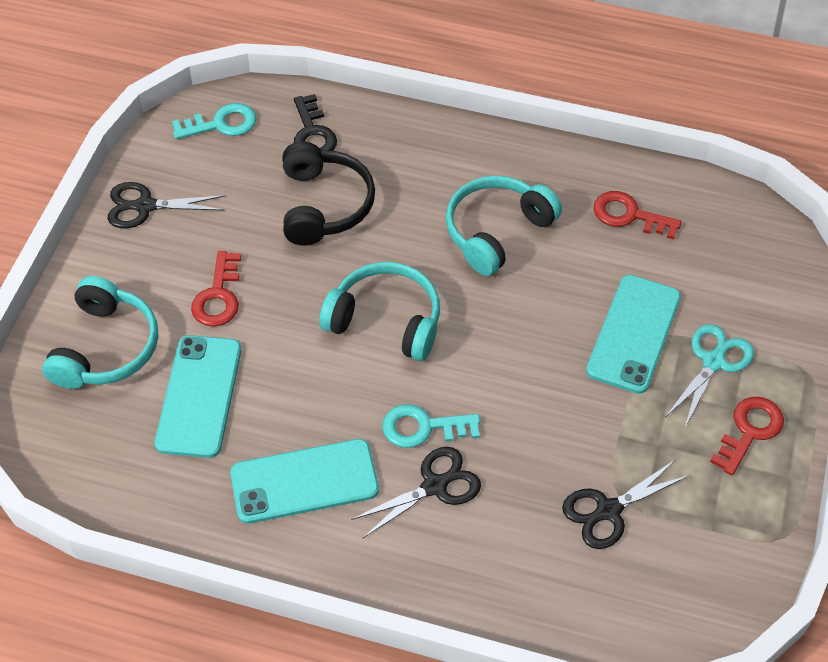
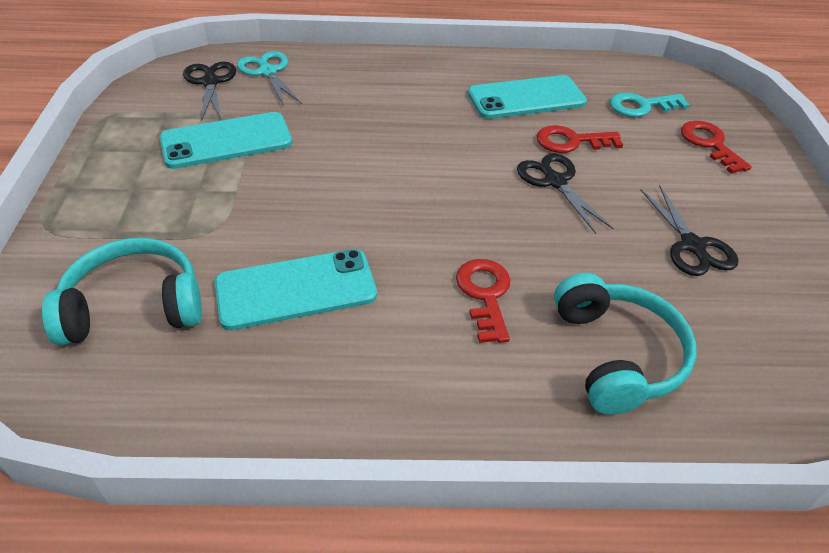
black headphones: [283,142,375,246] = 1 -> none = 0
black key: [294,94,337,151] = 1 -> none = 0
turquoise headphones: [42,276,158,389] [319,262,440,361] [446,175,562,276] = 3 -> [42,238,202,345] [554,273,696,415] = 2
turquoise key: [172,103,256,139] [382,404,480,448] = 2 -> [610,93,690,117] = 1

